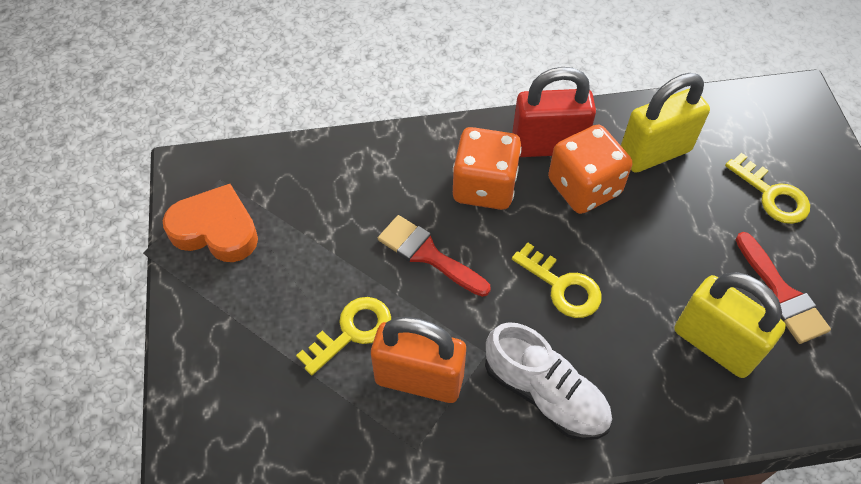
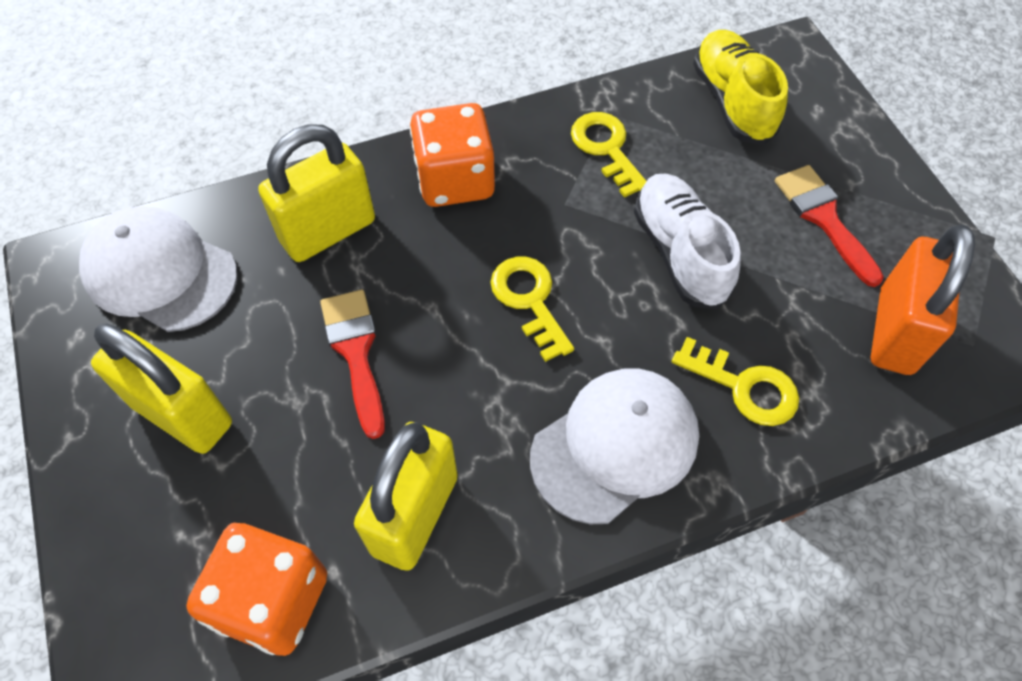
orange heart: [163,184,258,262] = 1 -> none = 0
red padlock: [512,67,596,157] = 1 -> none = 0
white cap: none = 0 -> [79,206,237,332] [530,368,699,524] = 2
yellow padlock: [621,73,710,173] [674,272,786,378] = 2 -> [91,323,232,454] [258,124,375,262] [354,422,458,571] = 3
yellow shoe: none = 0 -> [693,30,788,145] = 1

